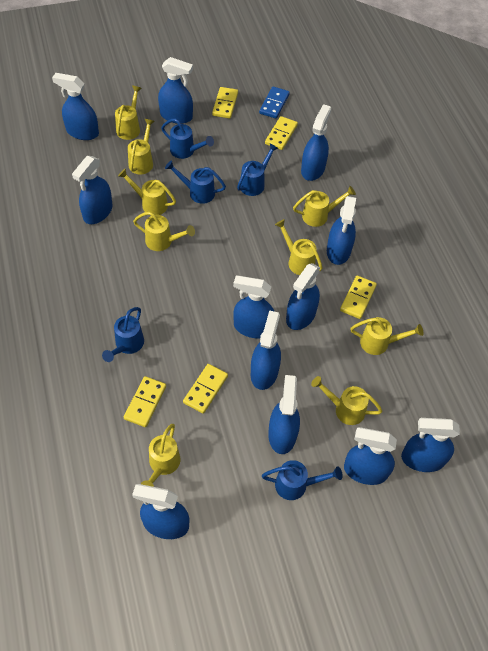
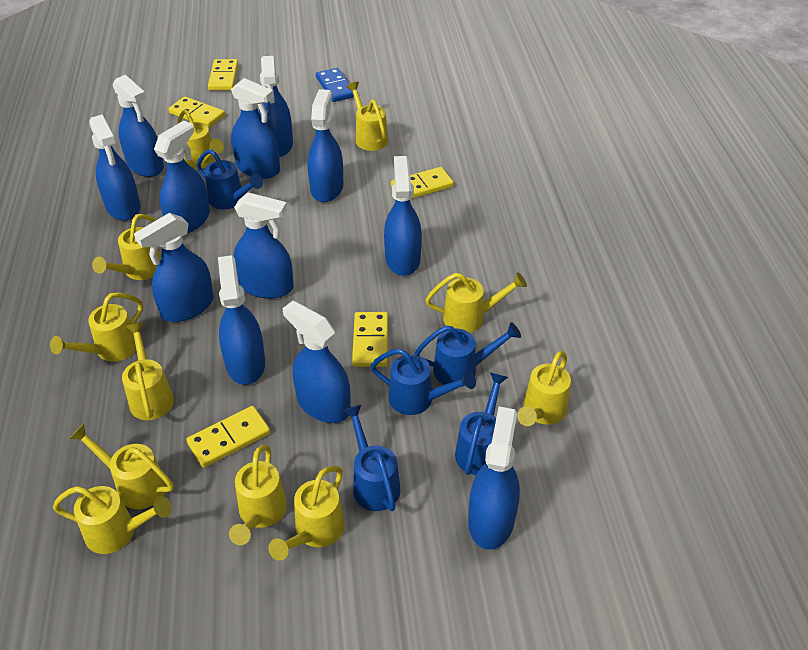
yellow watering can: [115,86,142,140] [118,169,176,215] [128,119,154,174] [133,212,195,251] [141,424,180,487] [275,219,322,275] [293,186,356,227] [311,376,382,425] [351,317,423,355] = 9 -> [50,292,143,362] [53,486,172,554] [69,423,174,509] [92,214,161,280] [122,323,174,420] [178,110,224,169] [229,445,287,545] [268,466,345,561] [346,82,388,151] [425,272,527,333] [517,351,571,426] = 11

